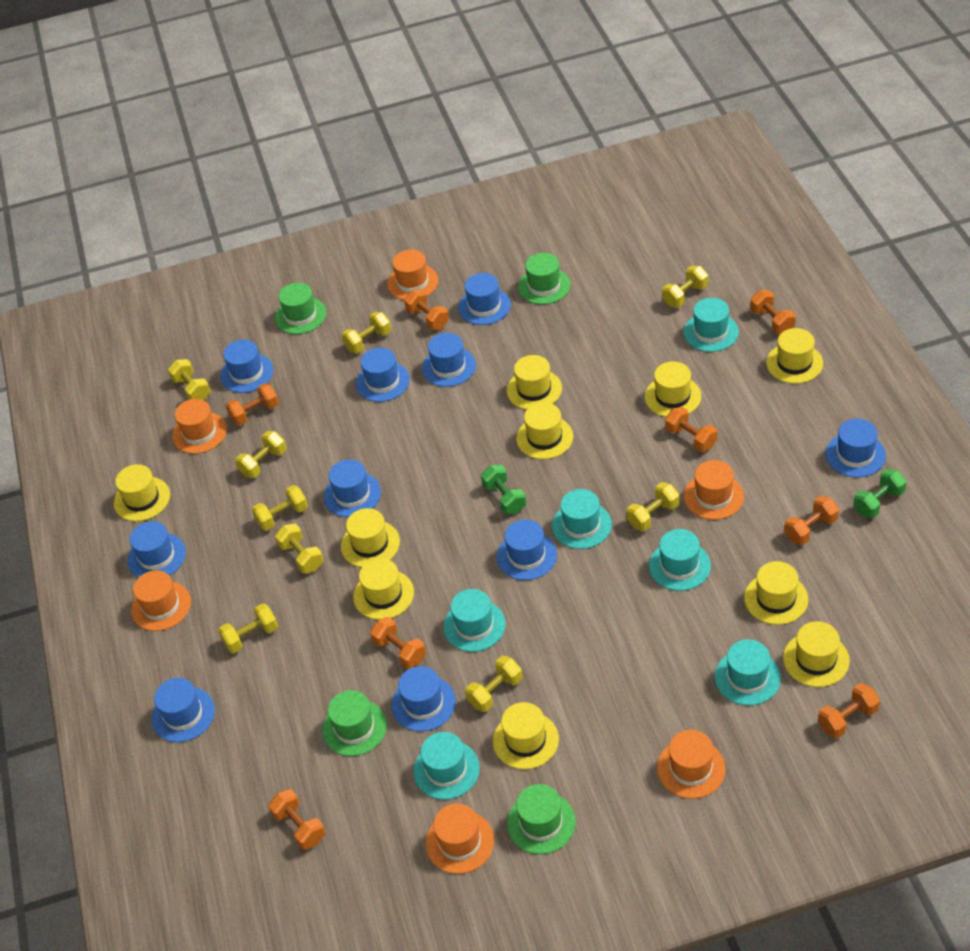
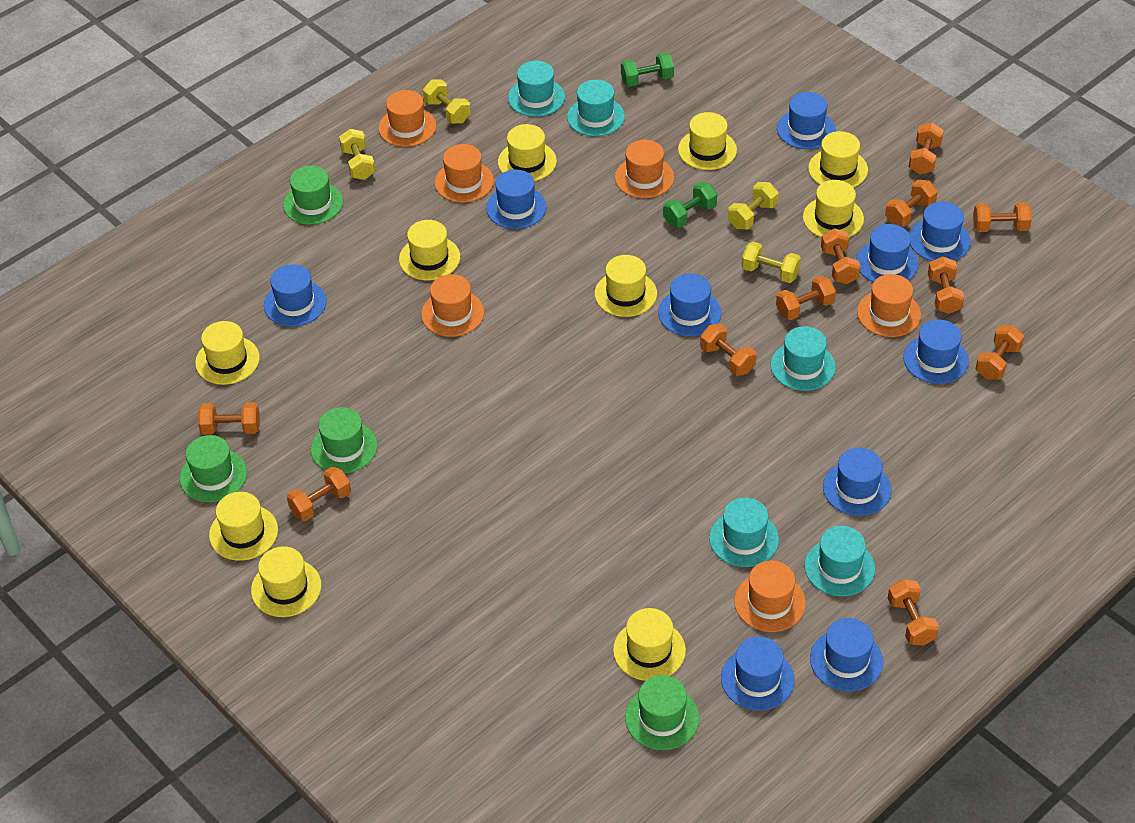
orange dumbbell: [226,383,279,425] [268,789,325,850] [370,617,426,669] [404,289,449,330] [665,407,717,452] [750,290,796,334] [784,496,839,545] [818,683,880,738] = 8 -> [198,402,260,435] [287,466,351,521] [700,323,757,376] [776,276,836,320] [821,228,861,284] [885,180,938,227] [888,579,939,646] [909,122,944,174] [928,256,964,314] [973,202,1032,232] [976,325,1024,379] = 11
turquoise hat: [413,732,480,800] [443,589,506,652] [552,489,612,549] [649,529,711,591] [683,298,739,352] [715,639,781,705] = 6 -> [508,61,565,117] [567,80,625,137] [709,497,779,567] [771,326,836,391] [804,526,875,596] = 5
yellow dumbbell: [168,359,211,400] [218,603,278,653] [235,431,286,478] [252,485,308,531] [275,524,324,574] [342,312,391,353] [465,656,522,712] [626,482,680,531] [662,266,708,307] = 9 -> [339,129,375,180] [423,80,471,124] [728,182,778,230] [742,242,801,283] = 4

